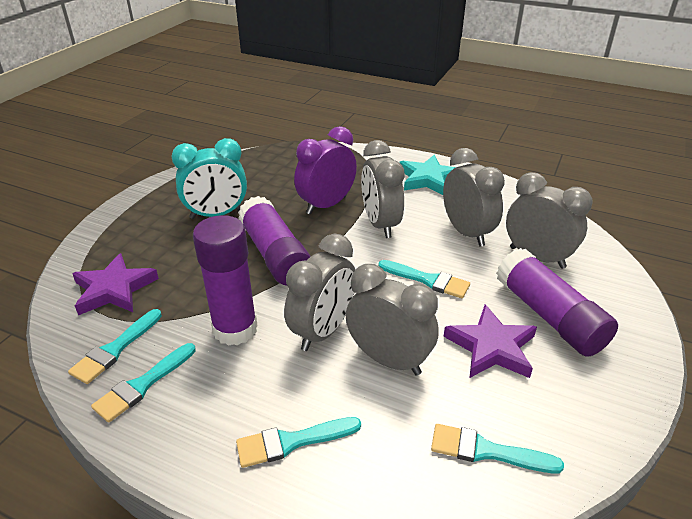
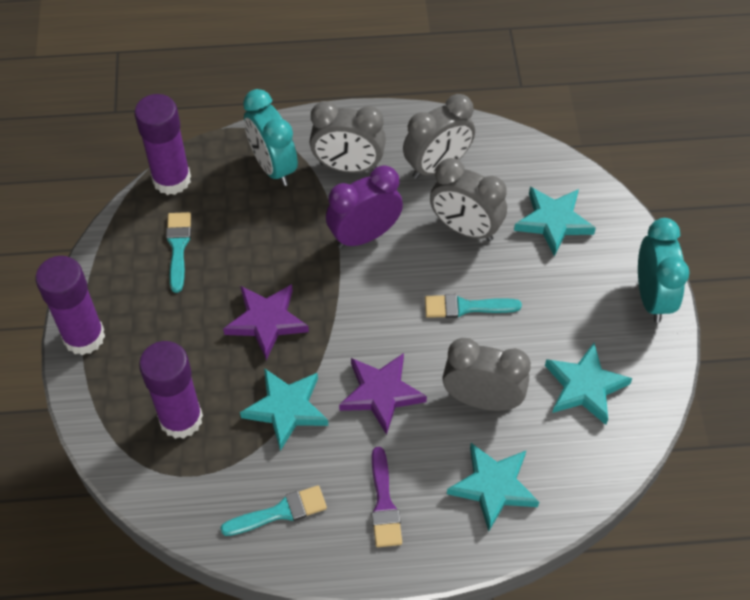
grey clock: [284,234,355,351] [346,264,439,376] [361,140,405,238] [443,148,505,246] [506,172,593,269] = 5 -> [310,101,386,173] [403,94,475,179] [430,158,507,241] [442,338,531,411] = 4
purple brush: none = 0 -> [372,447,402,547] = 1
turquoise brush: [68,309,162,384] [91,343,196,423] [236,417,361,468] [378,260,470,298] [431,424,564,473] = 5 -> [166,212,191,293] [220,485,327,536] [425,294,522,318] = 3
turquoise clock: [171,138,247,219] = 1 -> [243,89,298,186] [638,218,690,323] = 2
turquoise star: [400,155,456,195] = 1 -> [240,368,328,451] [447,443,539,531] [514,187,596,257] [545,343,632,425] = 4

